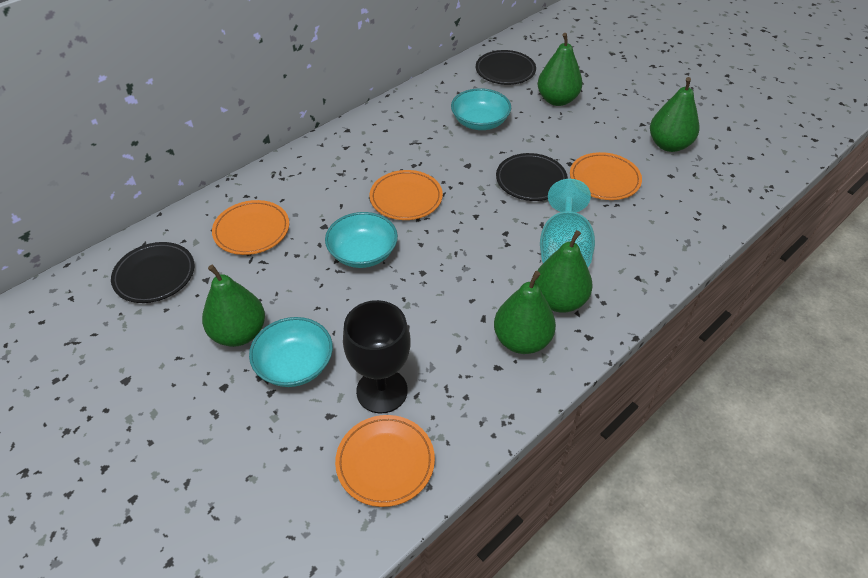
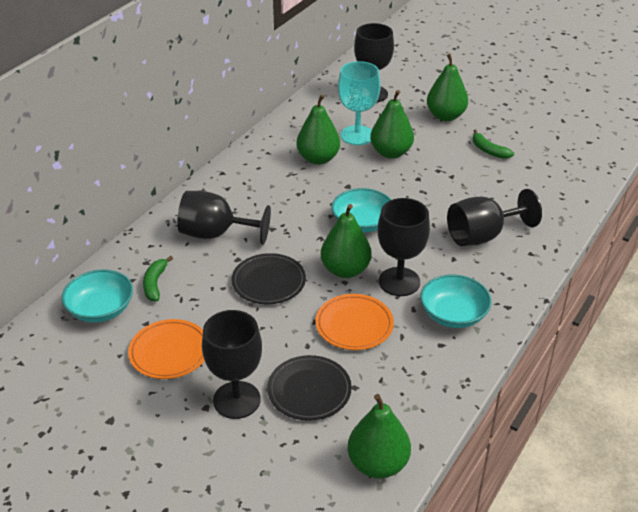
black goblet: [343,300,411,413] = 1 -> [177,191,271,245] [202,310,262,419] [354,23,394,103] [378,198,430,296] [447,189,542,246] = 5
black plate: [111,242,195,303] [476,50,536,85] [496,153,568,201] = 3 -> [231,253,306,304] [267,355,352,421] = 2
green banana: none = 0 -> [143,256,173,301] [473,130,514,159] = 2
orange plate: [212,200,289,255] [335,415,435,507] [369,170,443,220] [570,152,642,200] = 4 -> [128,319,205,379] [316,294,394,350] = 2

